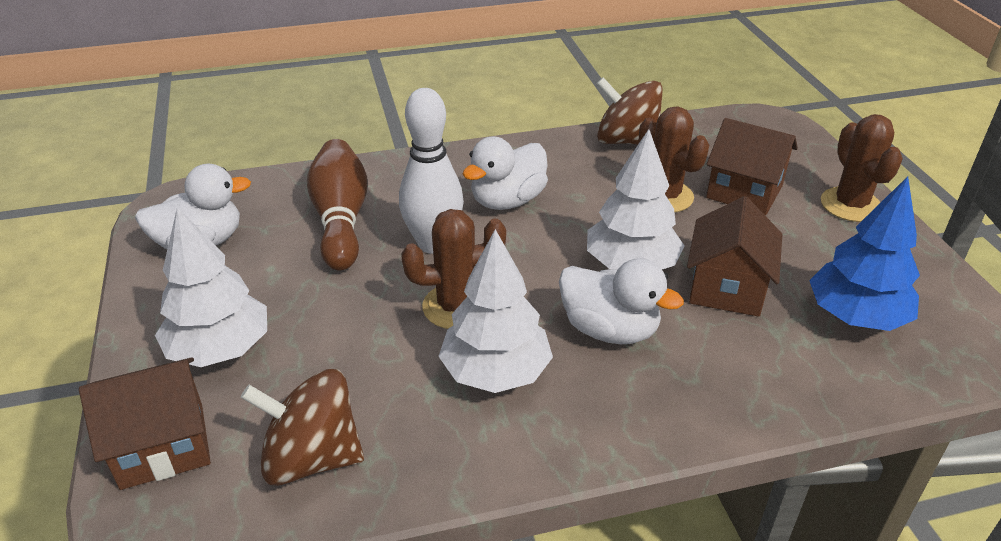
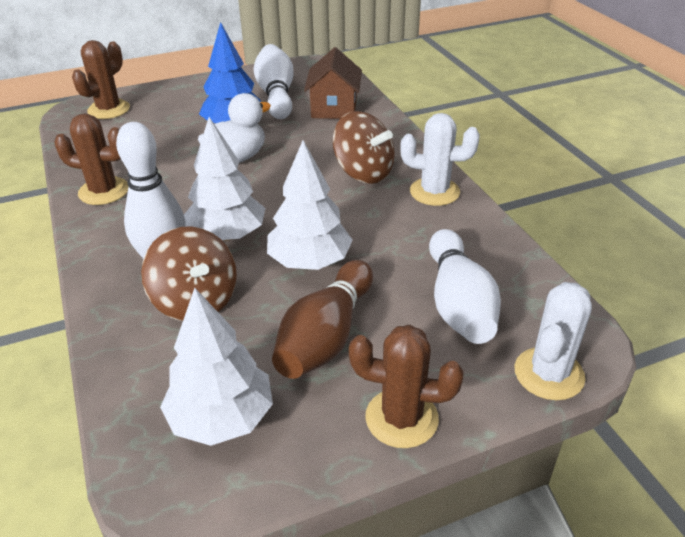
brown house: [79,357,211,490] [687,196,782,317] [706,118,798,215] = 3 -> [304,47,362,119] = 1
white bowling pin: [399,88,464,254] = 1 -> [116,122,186,259] [254,44,294,119] [429,229,501,344] = 3
white cactus: none = 0 -> [400,113,480,206] [514,282,592,400] = 2
white duck: [135,164,251,249] [462,137,548,210] [559,258,684,344] = 3 -> [198,93,271,163] = 1

